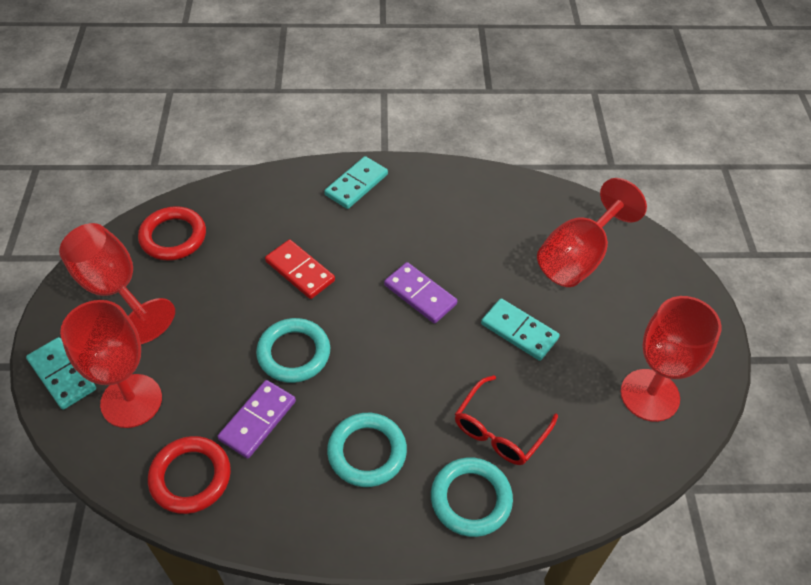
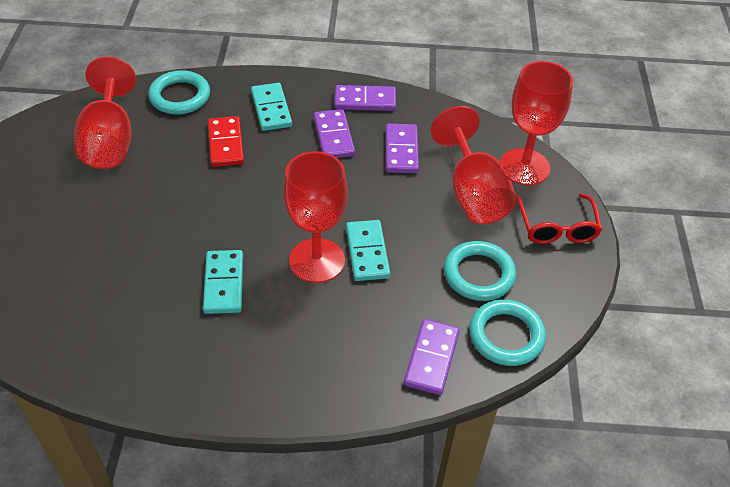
purple domino: [218,380,296,459] [384,262,457,323] = 2 -> [314,109,355,158] [334,85,396,111] [386,124,419,173] [404,319,460,395] = 4
red ring: [138,206,206,260] [148,436,231,514] = 2 -> none = 0

